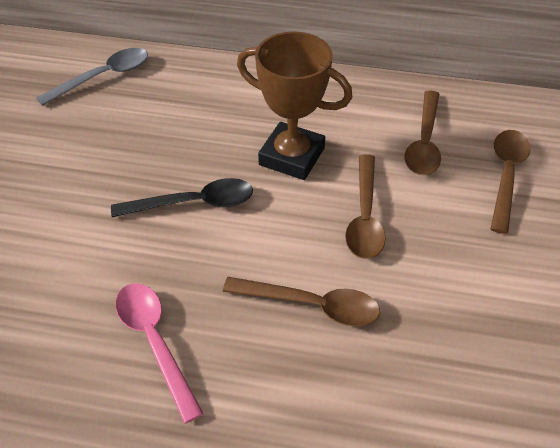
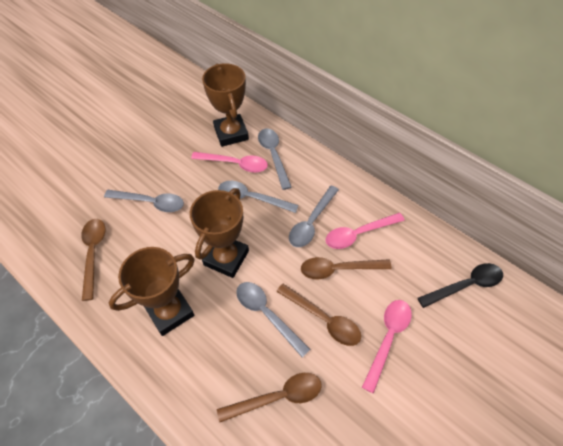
brown trophy: [237,32,353,180] = 1 -> [109,247,195,336] [190,188,249,278] [202,63,249,147] = 3
grey spoon: [36,48,148,106] = 1 -> [104,190,184,212] [218,181,298,213] [236,282,311,357] [258,128,291,190] [289,186,339,247] = 5
pink spoon: [116,283,204,424] = 1 -> [191,152,268,173] [325,213,405,249] [362,300,412,394] = 3

